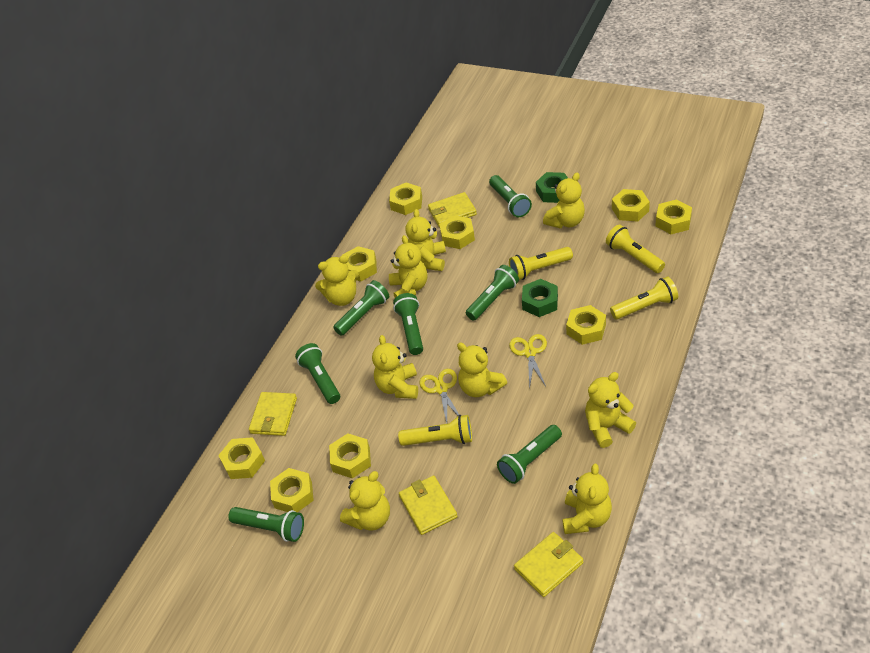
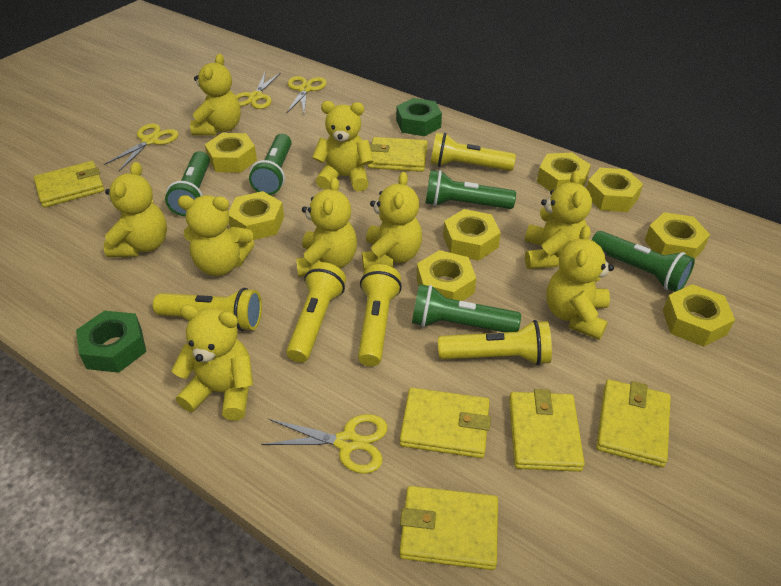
green flashlight: [228,507,304,542] [295,343,340,404] [333,280,389,336] [393,293,423,355] [466,265,519,321] [489,175,532,217] [497,425,562,484] = 7 -> [165,151,210,216] [249,134,292,195] [412,284,521,332] [426,170,516,209] [592,231,695,292] = 5
yellow flashlight: [398,415,472,446] [509,247,573,280] [606,225,665,273] [610,277,678,320] = 4 -> [153,288,262,331] [286,262,346,363] [358,264,402,366] [431,133,516,171] [438,320,552,366] = 5
yellow nut: [218,437,265,479] [270,468,314,512] [329,433,371,479] [343,246,377,281] [389,182,422,215] [439,215,475,249] [566,305,606,345] [612,189,650,222] [656,199,692,234] = 9 -> [205,133,257,173] [229,191,284,240] [416,250,476,301] [443,209,501,261] [537,153,591,191] [586,168,643,212] [644,212,710,259] [663,284,735,347] = 8
yellow scissors: [420,369,459,423] [509,334,547,389] = 2 -> [104,124,179,171] [235,72,281,109] [261,414,388,474] [286,76,327,114] = 4
yellow wallet: [249,392,297,436] [399,475,458,535] [428,192,477,227] [514,532,583,597] = 4 -> [34,161,104,208] [368,137,428,172] [399,486,498,570] [400,388,491,458] [509,389,585,472] [596,379,671,467] = 6

